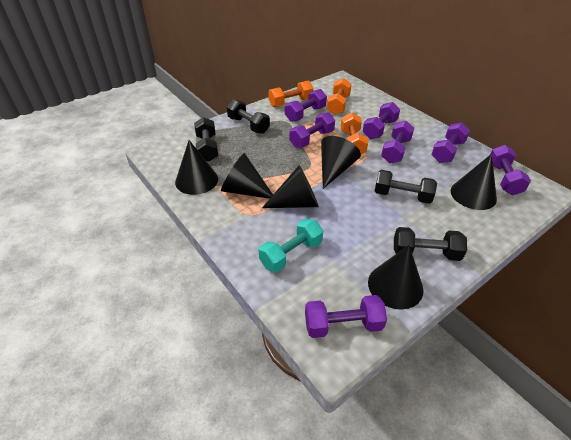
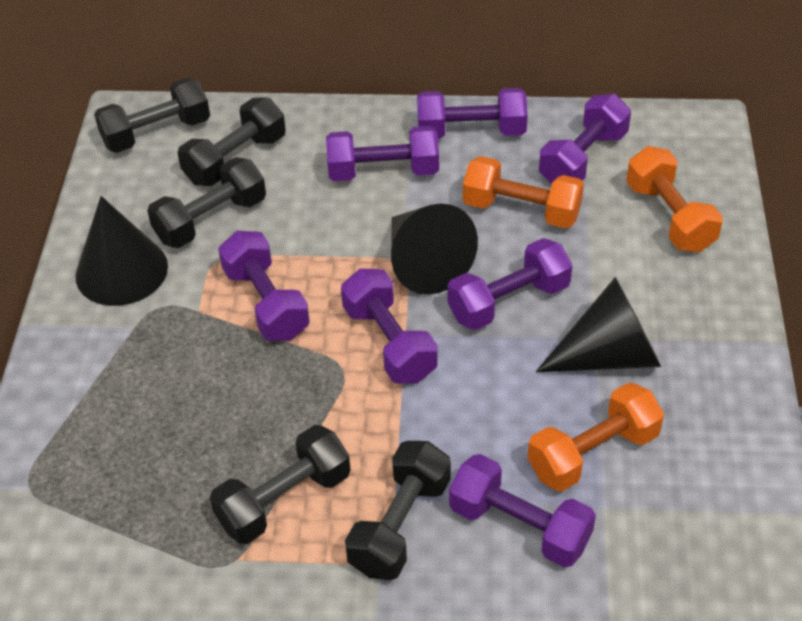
black cone: [175,140,218,195] [221,153,273,199] [262,165,319,208] [321,136,361,189] [368,245,424,310] [451,154,497,210] = 6 -> [75,196,168,306] [391,203,478,294] [536,277,661,372] = 3
black dumbbell: [194,117,218,162] [227,99,270,134] [375,170,437,204] [394,227,467,261] = 4 -> [94,78,210,153] [147,157,266,248] [177,98,286,186] [210,425,351,544] [345,441,451,580] = 5
turquoise dumbbell: [259,218,323,272] = 1 -> none = 0

